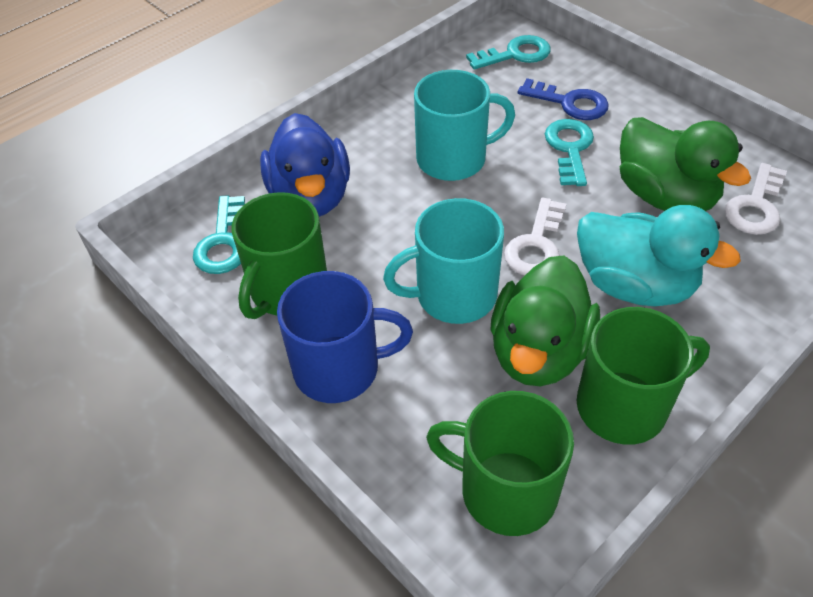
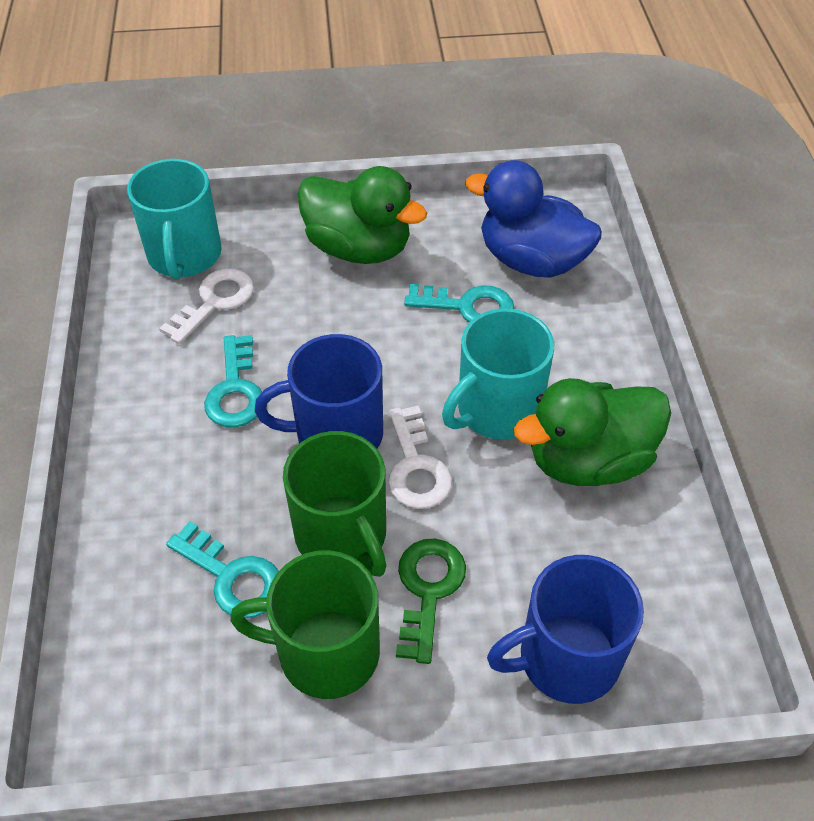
blue key: [518,78,609,120] = 1 -> none = 0
blue mug: [277,271,413,403] = 1 -> [255,334,383,449] [487,555,644,704] = 2
green key: none = 0 -> [396,538,466,664] = 1
green mug: [232,192,327,319] [426,391,574,536] [577,307,710,445] = 3 -> [230,550,380,699] [283,431,386,577] = 2
turquoise duck: [577,205,741,306] = 1 -> none = 0

